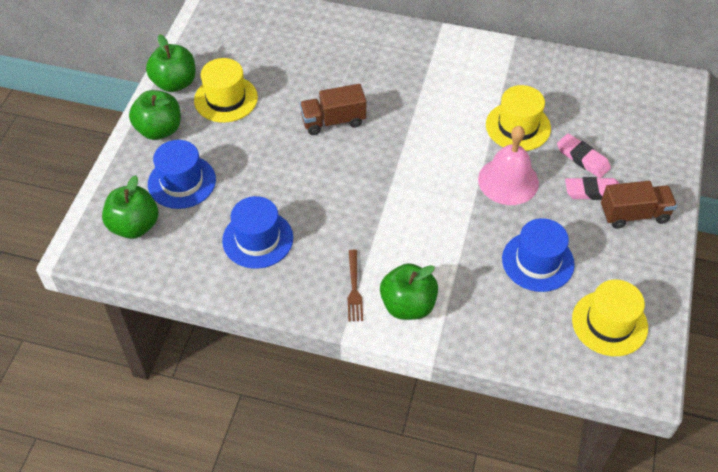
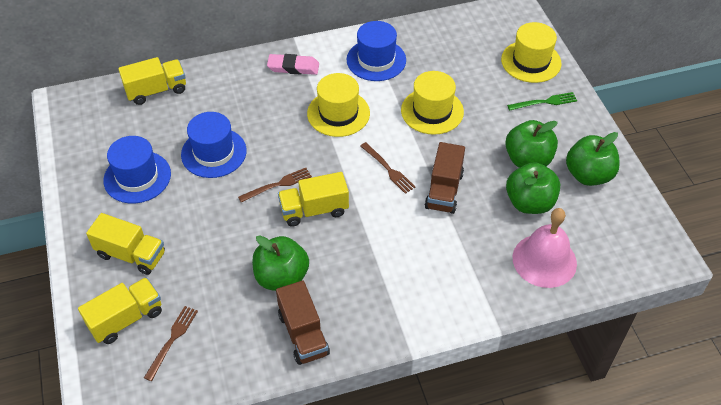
brown fork: [348,250,363,322] = 1 -> [144,306,198,381] [238,168,312,202] [361,142,415,194] = 3
green fork: none = 0 -> [507,92,577,110] = 1
pink eraser: [557,133,611,178] [565,177,620,200] = 2 -> [267,54,319,75] = 1
yellow truck: none = 0 -> [78,277,162,344] [86,213,165,275] [118,57,186,105] [278,172,349,227] = 4

